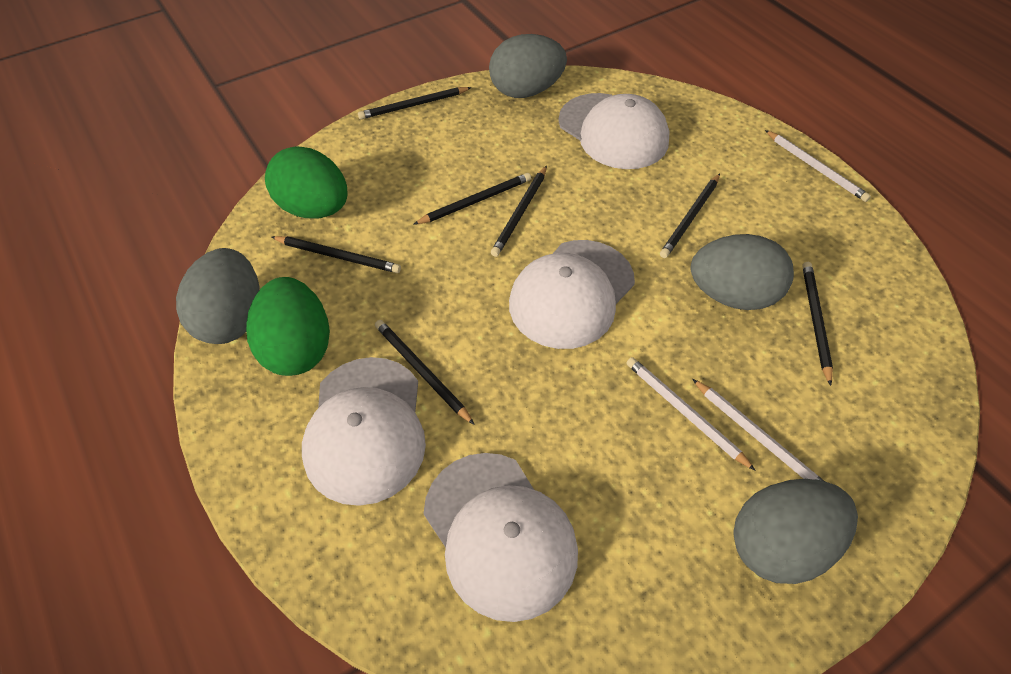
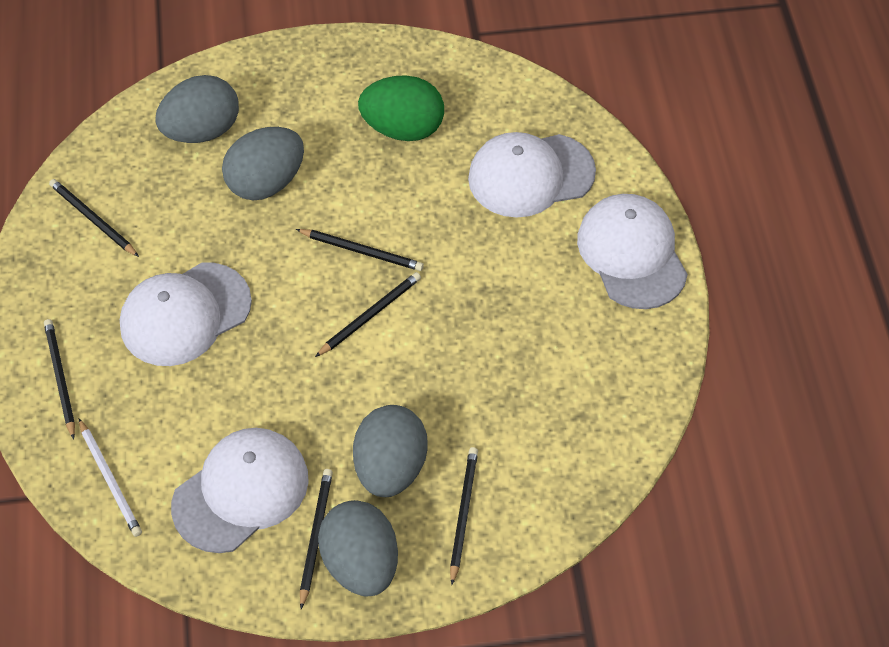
black pencil: [272,236,401,273] [358,87,472,119] [375,320,475,425] [413,173,531,225] [491,166,547,257] [660,174,720,258] [802,262,833,386] = 7 -> [44,319,75,440] [49,179,139,257] [296,229,424,271] [300,469,333,609] [315,272,421,357] [450,447,478,585] = 6
green egg: [246,277,330,376] [265,146,348,219] = 2 -> [358,75,444,141] = 1
white pencil: [626,357,756,471] [692,379,824,481] [765,130,871,202] = 3 -> [79,419,142,537] = 1

